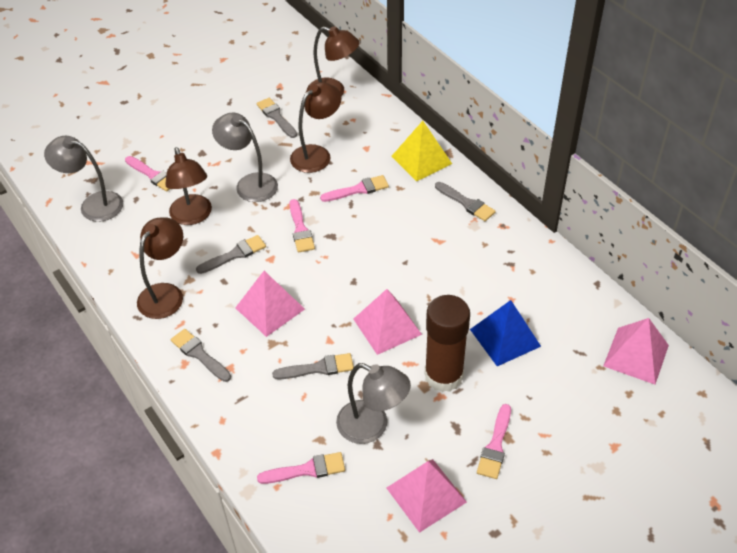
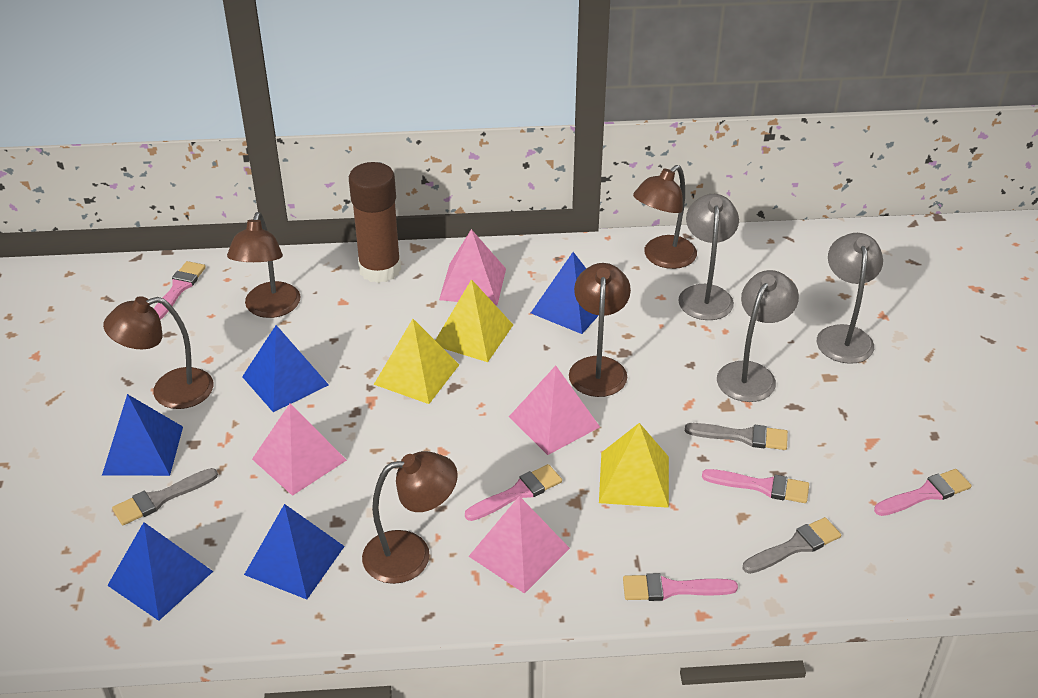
blue pyramid: [470,300,541,366] = 1 -> [102,394,183,476] [107,522,213,621] [242,325,329,412] [244,504,345,599] [531,252,599,334] = 5
brown lamp: [137,218,183,319] [165,147,212,225] [290,82,341,173] [307,26,360,96] = 4 -> [103,296,213,409] [227,212,301,318] [362,451,458,584] [569,263,631,397] [633,165,697,269] = 5
grey brush: [171,329,231,382] [196,235,266,274] [256,98,297,138] [272,353,354,379] [435,182,496,221] = 5 -> [112,468,218,525] [685,423,788,450] [743,517,841,574] = 3
yellow pyramid: [391,121,452,181] = 1 -> [374,319,459,404] [435,279,513,362] [599,423,669,508] = 3

